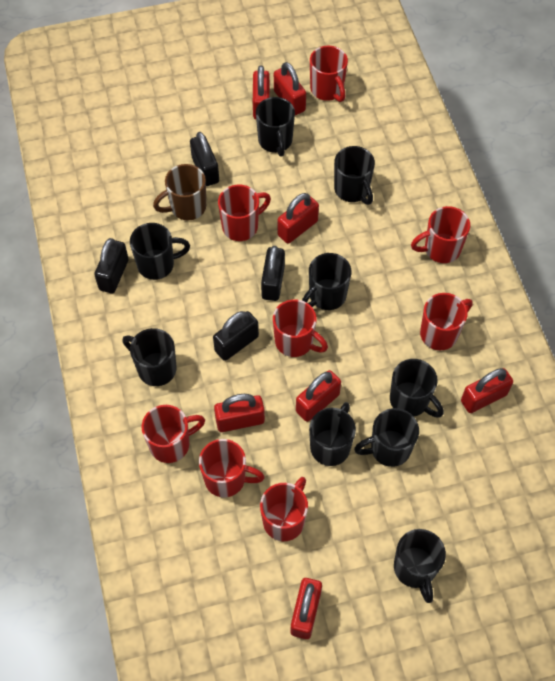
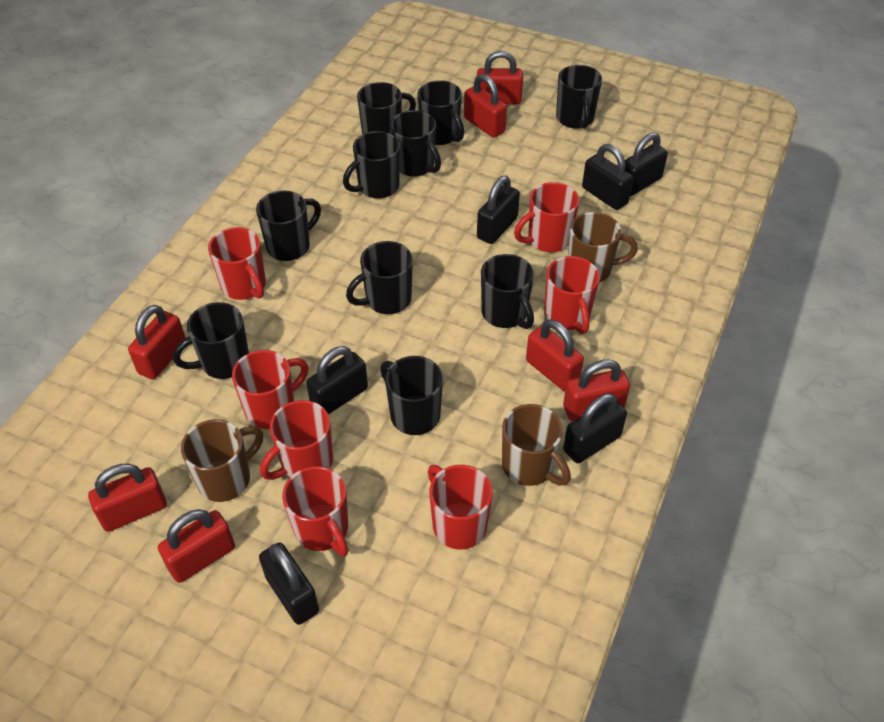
black mug: [122,328,177,386] [130,223,190,280] [256,97,295,157] [302,253,351,310] [309,402,356,466] [334,146,375,205] [354,408,419,467] [390,359,444,418] [394,529,446,603] = 9 -> [173,302,249,379] [256,190,321,261] [343,131,400,199] [346,241,413,314] [357,82,416,134] [380,356,443,435] [390,110,441,177] [417,80,464,145] [481,254,534,329] [556,65,602,129] = 10
black padlock: [94,238,129,293] [190,132,219,186] [213,311,259,361] [261,246,285,301] = 4 -> [259,542,319,625] [306,346,368,414] [477,176,520,244] [563,393,627,463] [582,144,633,210] [625,132,668,196] = 6
brown mug: [153,164,206,220] = 1 -> [181,419,263,502] [502,404,571,486] [568,212,638,283] = 3
red mug: [142,405,205,463] [199,439,265,498] [218,185,271,241] [260,477,308,541] [273,299,328,357] [310,46,348,102] [411,206,470,263] [420,293,473,350] = 8 -> [208,227,266,300] [232,350,308,429] [260,400,333,480] [282,466,348,557] [428,465,493,550] [514,182,579,252] [544,256,600,334] = 7

